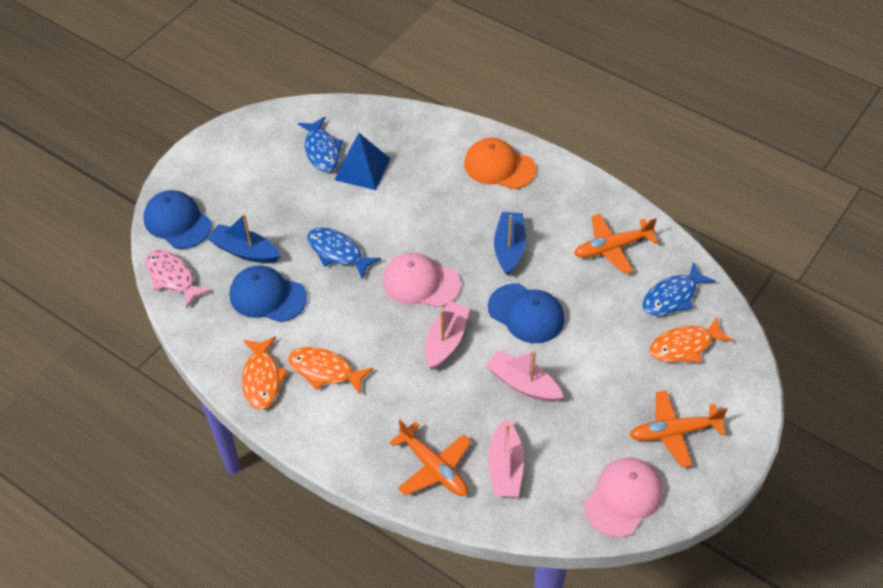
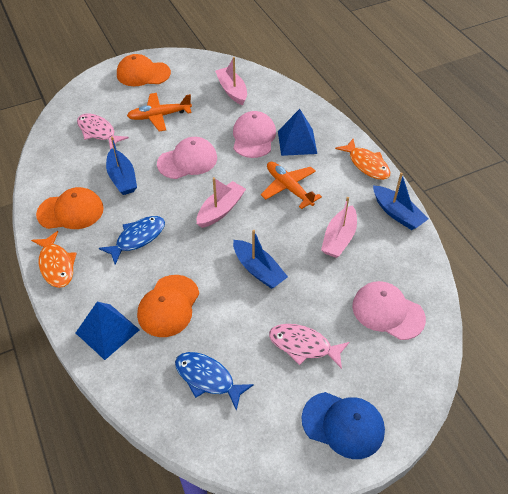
blue boat: [208,214,280,263] [494,212,526,275] = 2 -> [106,137,137,195] [233,230,288,289] [373,173,428,230] = 3
blue cap: [144,190,212,249] [230,266,307,322] [488,284,564,343] = 3 -> [301,392,385,459] = 1
blue fish: [298,117,343,172] [307,227,381,279] [643,262,716,316] = 3 -> [99,216,165,265] [175,352,254,411] = 2
blue pyramid: [334,133,390,190] = 1 -> [76,302,140,360] [278,109,317,156] = 2
orange cap: [464,138,536,189] = 1 -> [36,187,104,229] [117,54,171,86] [137,275,199,337] = 3
orange fish: [242,336,288,409] [288,347,374,394] [649,317,733,363] = 3 -> [31,231,77,288] [335,139,390,180] = 2
orange plane: [389,420,471,496] [574,214,658,274] [629,390,728,468] = 3 -> [127,93,192,132] [261,162,322,209] = 2
pink cap: [383,253,461,308] [585,458,663,537] = 2 -> [157,137,217,179] [233,111,276,158] [352,281,426,340] = 3
pink fish: [145,250,211,308] = 1 -> [77,113,129,150] [269,324,349,369] = 2

